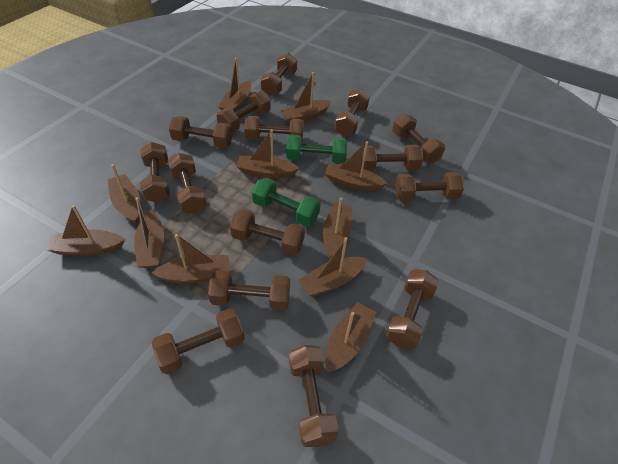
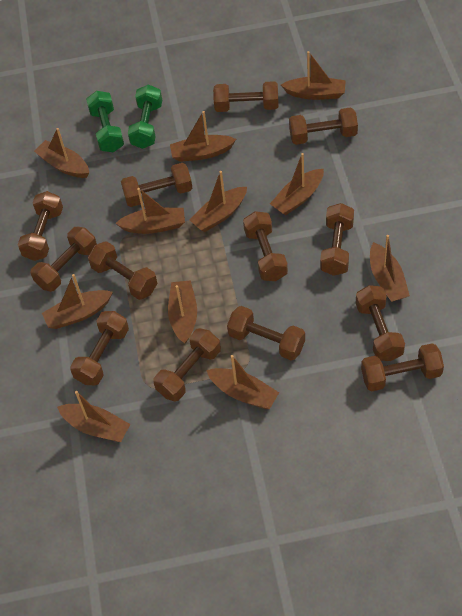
brown dumbbell: [140,142,170,203] [152,308,245,374] [168,153,206,214] [169,116,233,148] [208,270,290,311] [217,91,271,133] [230,209,305,256] [244,116,304,142] [261,53,297,96] [289,345,339,447] [334,88,370,136] [361,145,423,171] [386,270,439,349] [392,113,445,163] [395,172,464,201] = 15 -> [18,191,63,261] [31,227,97,292] [70,311,129,385] [88,241,158,300] [121,163,192,207] [153,328,221,402] [213,81,279,112] [227,306,305,361] [243,211,288,281] [289,107,358,145] [320,203,354,276] [356,285,405,361] [361,343,444,391] = 13

